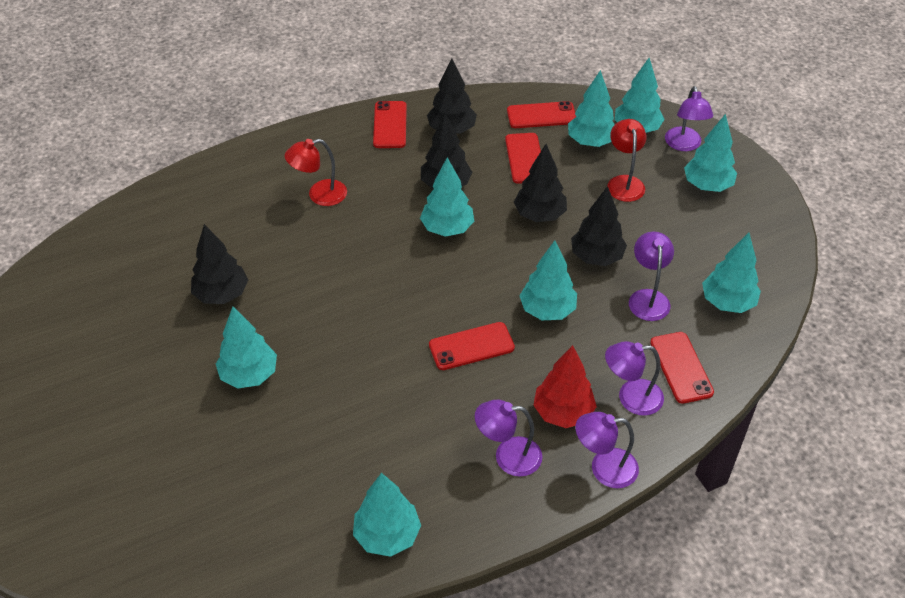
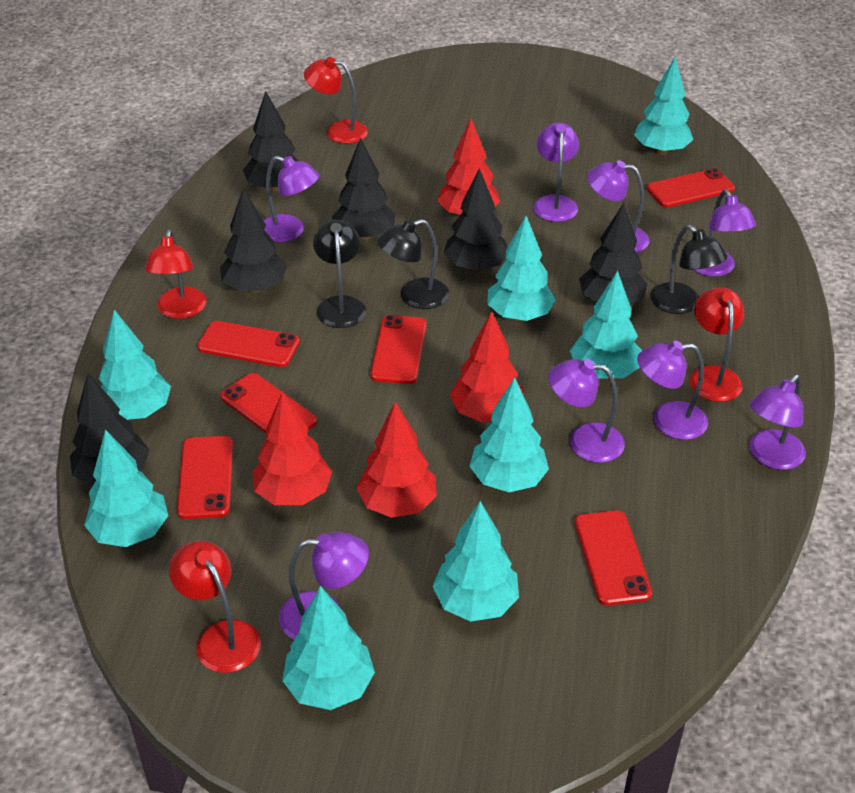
black lamp: none = 0 -> [313,220,366,328] [377,219,449,309] [650,225,728,314] = 3
black tree: [191,224,248,304] [421,113,473,189] [427,59,477,134] [514,144,567,222] [571,186,627,266] = 5 -> [70,373,149,486] [220,188,287,293] [243,92,299,191] [332,138,396,240] [444,168,508,272] [579,203,647,304] = 6
purple lamp: [475,400,543,477] [575,412,639,489] [605,341,664,416] [629,232,674,321] [665,86,713,151] = 5 -> [264,156,319,243] [279,532,369,639] [533,122,579,222] [549,359,625,463] [587,160,649,253] [637,341,708,440] [694,189,756,277] [749,374,806,470] = 8
red lamp: [285,139,347,206] [607,119,646,202] = 2 -> [145,229,207,319] [169,540,261,673] [304,57,368,144] [689,287,744,402] = 4
red phone: [373,101,407,148] [429,322,515,370] [505,133,541,184] [507,101,576,128] [650,332,714,404] = 5 -> [177,436,233,519] [197,321,300,367] [220,373,317,433] [371,315,427,384] [575,510,652,606] [647,168,735,207] = 6
red tree: [533,345,597,428] = 1 -> [252,391,332,505] [357,401,437,518] [437,119,500,215] [450,311,524,422] = 4

